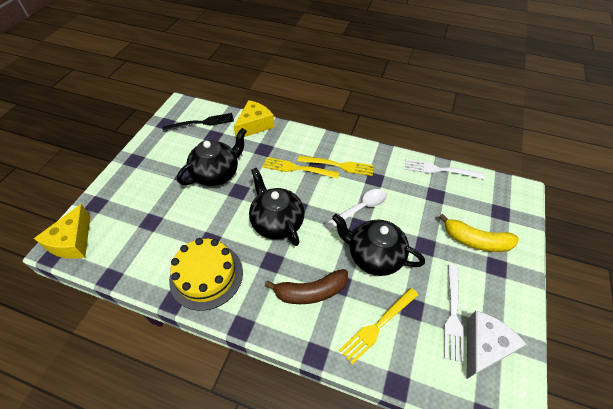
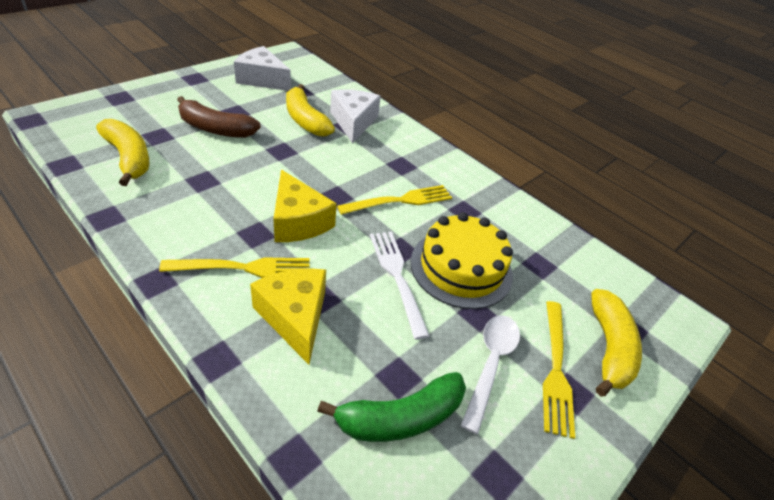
black fork: [162,113,234,132] = 1 -> none = 0
black teapot: [177,128,247,186] [249,168,304,246] [332,214,425,276] = 3 -> none = 0
green banana: none = 0 -> [317,372,466,442] = 1
white cheese: [466,311,526,379] = 1 -> [234,46,291,91] [330,89,381,143] = 2
white fork: [405,159,485,179] [444,265,464,363] = 2 -> [370,232,430,340] = 1
yellow banana: [439,214,519,252] = 1 -> [96,119,149,186] [286,84,335,136] [591,289,642,397] = 3

